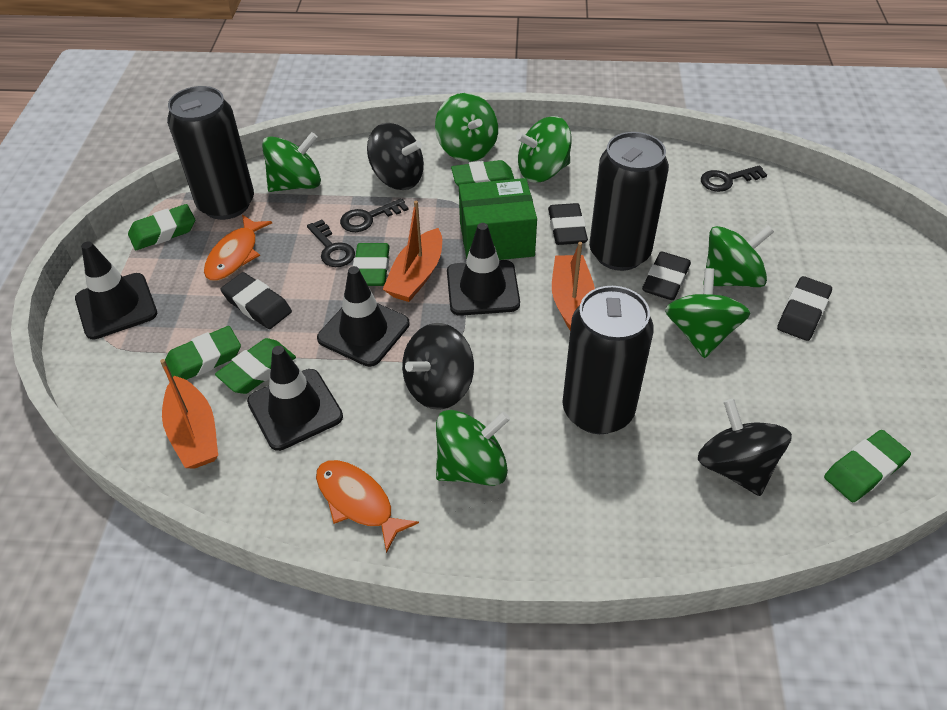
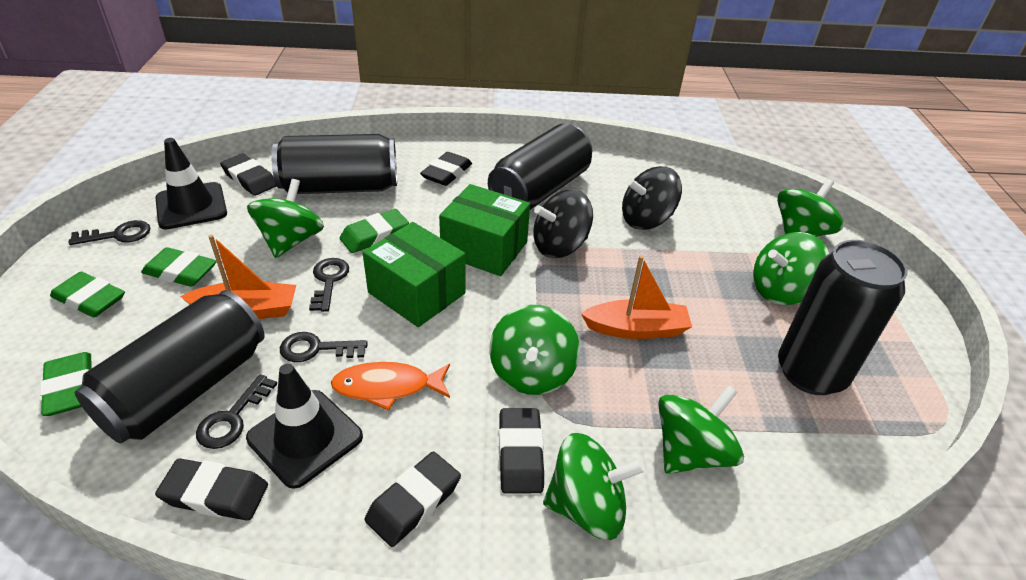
black can: [167,86,254,220] [562,286,654,434] [589,132,669,271] = 3 -> [75,290,265,443] [271,134,397,194] [488,123,592,210] [778,240,908,395] = 4
black eraser: [221,272,292,329] [548,203,588,245] [642,251,691,300] [777,276,832,341] = 4 -> [155,459,268,521] [220,154,276,196] [365,451,461,547] [420,152,472,186] [499,408,544,494] = 5
black key: [307,220,355,267] [340,198,409,232] [701,165,767,192] = 3 -> [69,220,150,245] [196,374,277,449] [280,332,368,362] [309,258,349,312] = 4
black spinning top: [367,123,424,190] [402,323,474,410] [698,399,792,496] = 3 -> [533,189,593,258] [622,166,682,230] = 2
black traffic cone: [75,241,157,339] [247,346,343,451] [317,266,409,367] [447,223,520,316] = 4 -> [155,138,227,229] [246,364,363,489] = 2
green box: [459,178,537,260] = 1 -> [362,222,465,327] [439,184,530,276] = 2
green eraser: [128,204,195,250] [165,326,241,380] [215,338,296,394] [353,243,390,286] [451,160,514,186] [824,430,911,502] = 6 -> [40,352,92,416] [50,272,125,317] [141,247,217,287] [340,209,409,253] = 4
orange boat: [160,359,218,469] [383,201,442,302] [552,242,595,330] = 3 -> [180,235,296,319] [581,256,692,339] = 2
orange fish: [204,215,272,281] [316,460,419,553] = 2 -> [331,362,450,411] = 1

